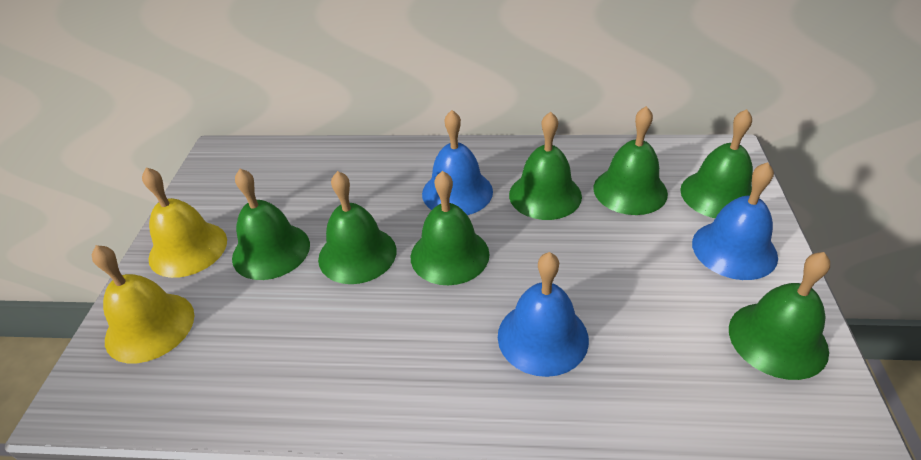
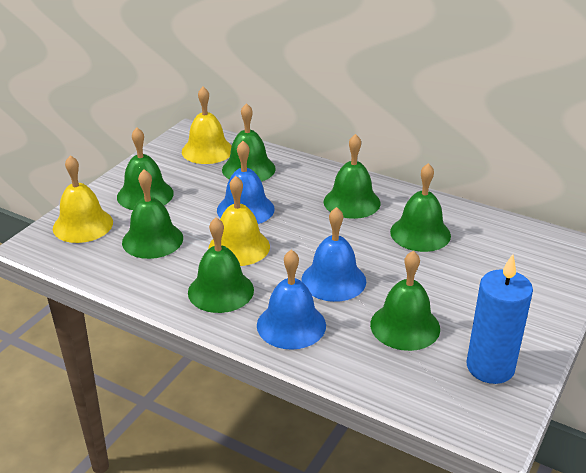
blue candle: none = 0 -> [466,254,533,384] = 1
yellow bell: [92,245,194,363] [142,167,227,278] = 2 -> [53,155,113,243] [182,87,232,164] [209,176,270,266] = 3

